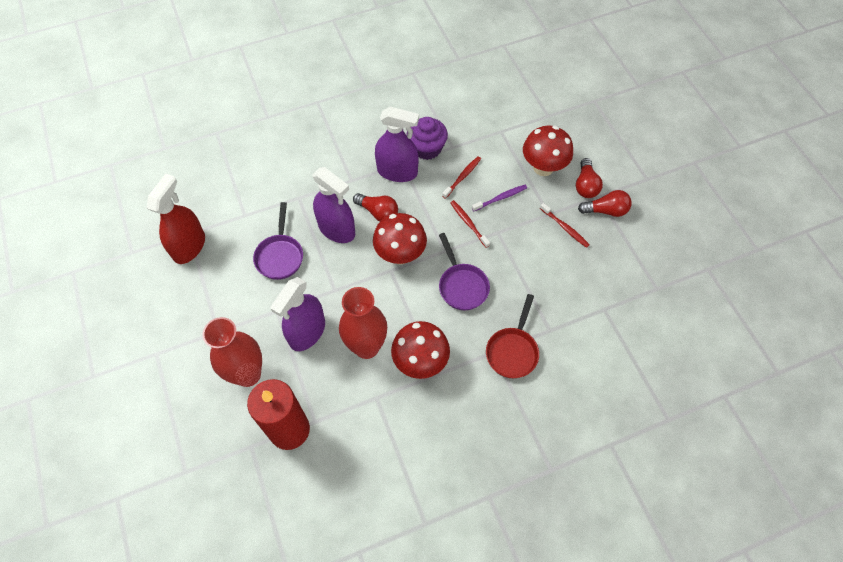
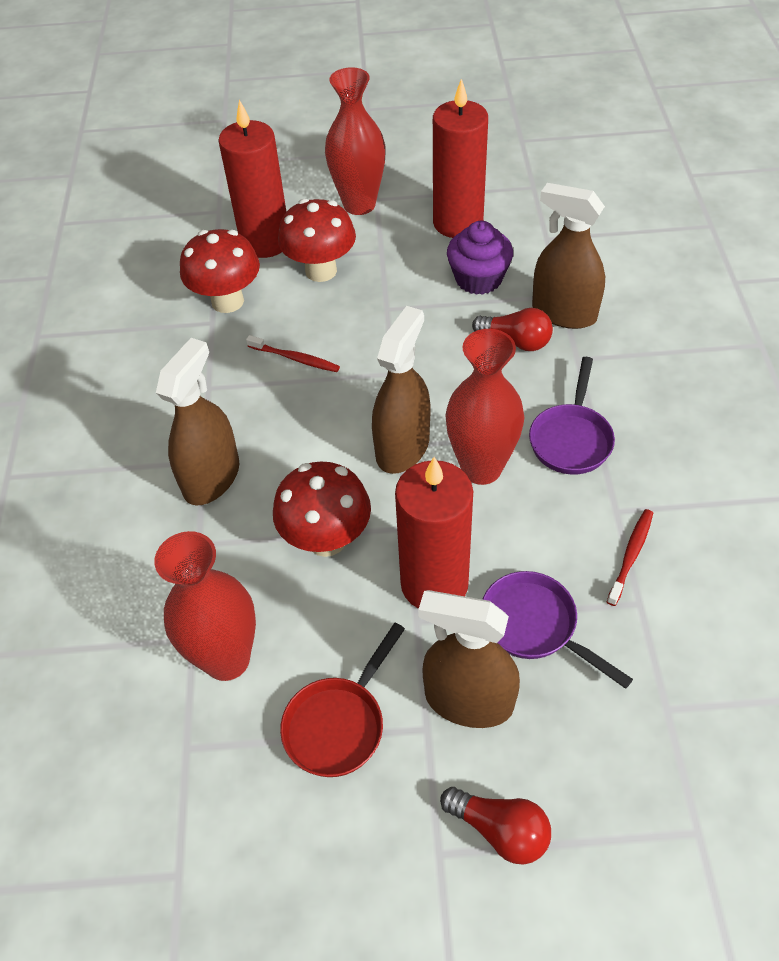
brown spray bottle: none = 0 -> [156,338,239,506] [372,306,430,474] [418,590,520,728] [532,183,605,329] = 4
purple spray bottle: [271,277,325,351] [312,167,355,243] [375,107,419,182] = 3 -> none = 0
purple toothbrush: [472,185,527,211] = 1 -> none = 0
red candle: [247,379,310,450] = 1 -> [218,100,286,258] [395,457,473,609] [433,79,488,238] = 3
red light bulb: [353,193,398,221] [576,158,603,198] [578,190,632,217] = 3 -> [440,787,551,865] [472,308,553,351] = 2
red spray bottle: [147,174,205,264] = 1 -> none = 0
red toothbrush: [442,156,481,199] [450,200,490,248] [540,203,590,248] = 3 -> [246,335,340,372] [607,509,653,606] = 2
red vase: [203,317,262,387] [339,287,387,359] = 2 -> [154,531,256,681] [325,67,386,215] [445,329,524,485] = 3

